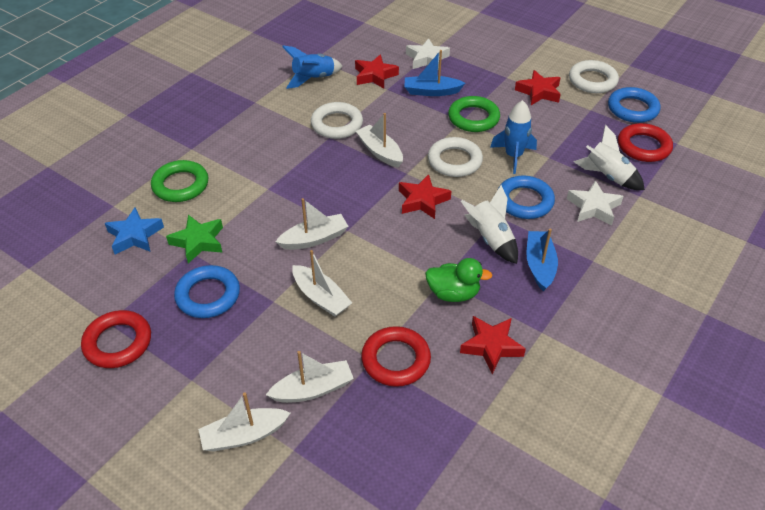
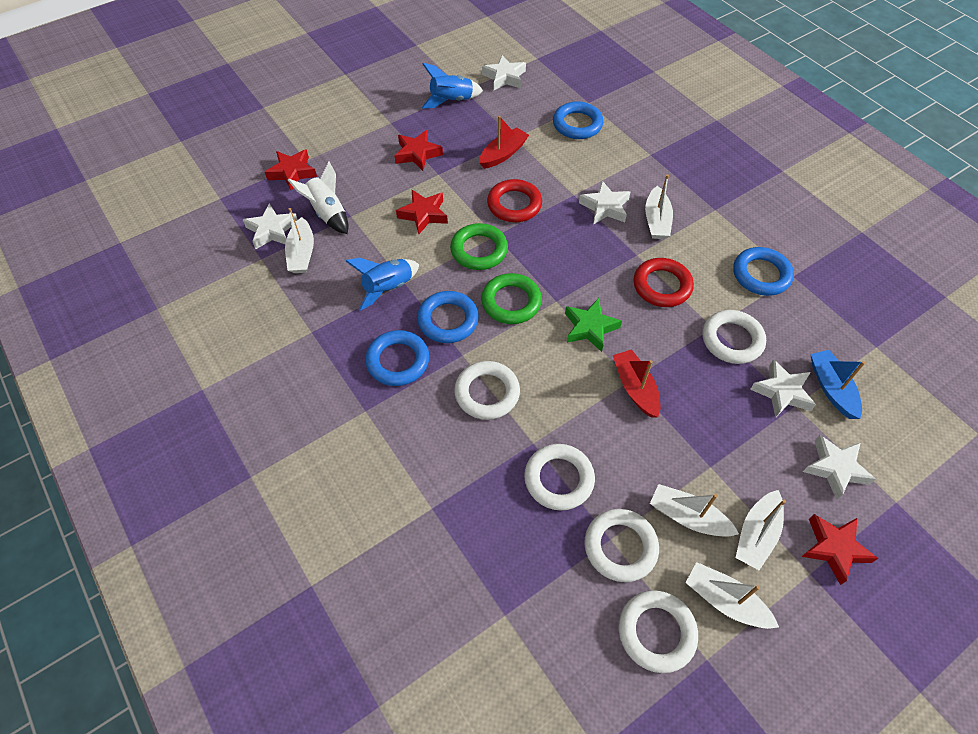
blue boat: [405,50,465,96] [526,229,558,291] = 2 -> [810,350,865,419] = 1
blue ring: [174,265,240,318] [498,176,555,219] [608,87,660,123] = 3 -> [365,330,429,386] [417,291,479,343] [553,101,603,139] [733,247,794,296] = 4
blue star: [105,208,164,254] = 1 -> none = 0
green duck: [425,258,493,302] = 1 -> none = 0
red boat: none = 0 -> [479,116,529,169] [613,349,661,418] = 2
red ring: [81,310,151,368] [361,326,431,387] [618,123,673,162] = 3 -> [487,179,542,222] [633,258,694,307] = 2
white ring: [311,102,363,139] [428,137,483,177] [569,60,619,93] = 3 -> [454,361,520,420] [524,444,595,510] [585,509,659,582] [619,590,698,673] [702,310,766,364] = 5
white rocket: [461,185,518,264] [574,125,645,190] = 2 -> [288,162,348,234] = 1
white star: [406,38,450,70] [567,180,623,226] = 2 -> [243,203,298,249] [482,55,526,90] [579,181,630,225] [750,359,816,418] [803,435,876,499] = 5

